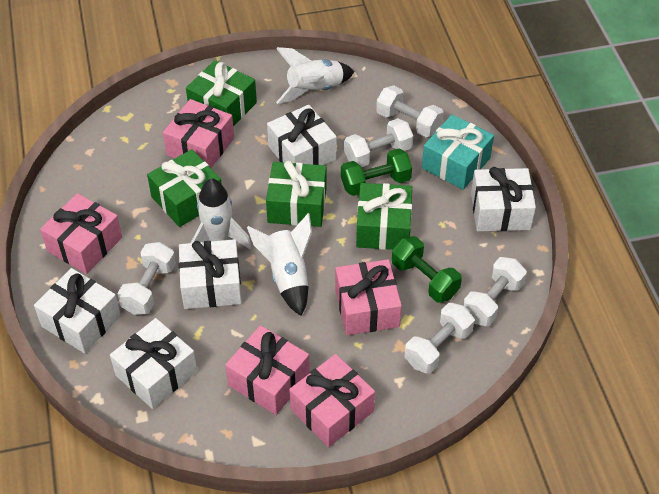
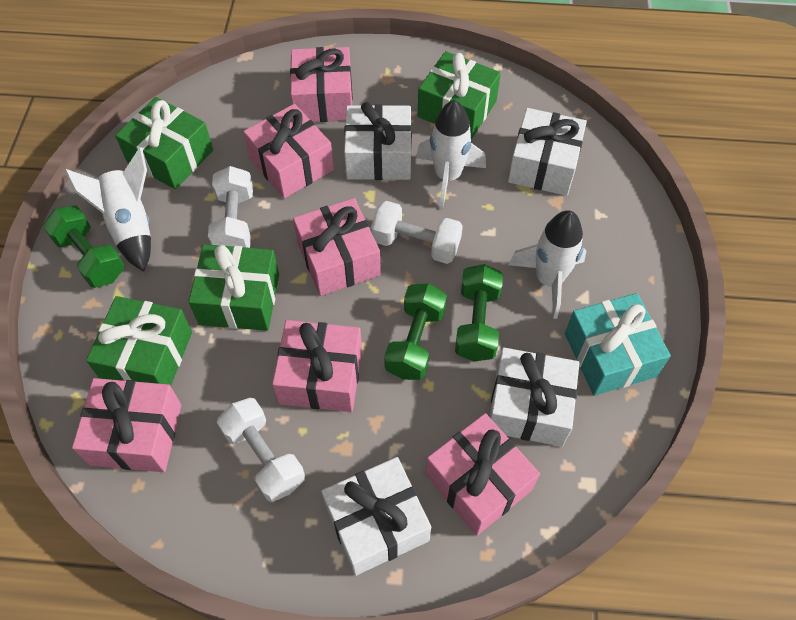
green dumbbell: [341,149,412,196] [392,236,462,303] = 2 -> [43,206,125,288] [384,283,447,380] [455,264,503,361] = 3
pink gift: [40,193,122,274] [163,99,234,168] [225,325,310,415] [289,354,375,447] [335,259,402,335] = 5 -> [72,378,181,472] [243,104,334,198] [272,320,362,412] [290,47,353,122] [293,198,381,296] [426,413,540,536] = 6
white dumbbell: [117,242,176,315] [344,118,413,167] [376,85,443,137] [405,303,475,373] [463,257,527,326] = 5 -> [208,166,253,248] [217,398,305,502] [371,201,463,264] = 3
white gift: [34,268,121,354] [110,318,197,409] [179,239,242,309] [267,105,337,165] [471,167,536,231] = 5 -> [321,457,431,576] [344,102,412,180] [489,348,579,447] [508,108,587,196] = 4

